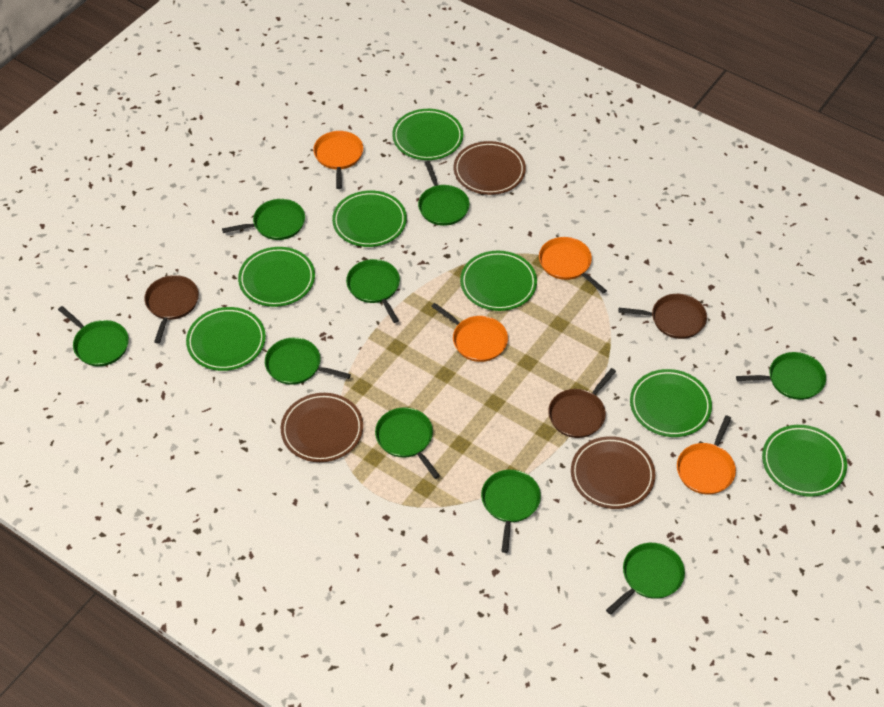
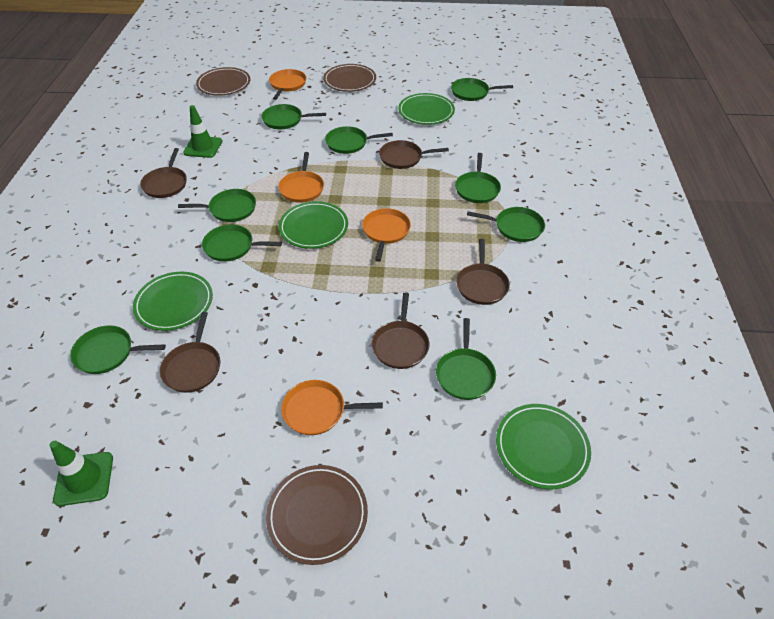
brown pan: [144,275,199,344] [548,368,616,438] [619,294,707,339] = 3 -> [140,148,187,198] [160,312,221,393] [372,292,430,369] [379,140,449,169] [456,239,510,305] = 5
green plate: [186,307,266,371] [238,247,315,307] [332,191,407,247] [392,109,463,160] [460,251,537,311] [630,369,712,437] [762,425,847,497] = 7 -> [133,272,213,331] [279,201,348,249] [398,93,455,125] [496,404,591,489] = 4
green traffic cone: none = 0 -> [50,441,113,506] [183,105,222,158] = 2

